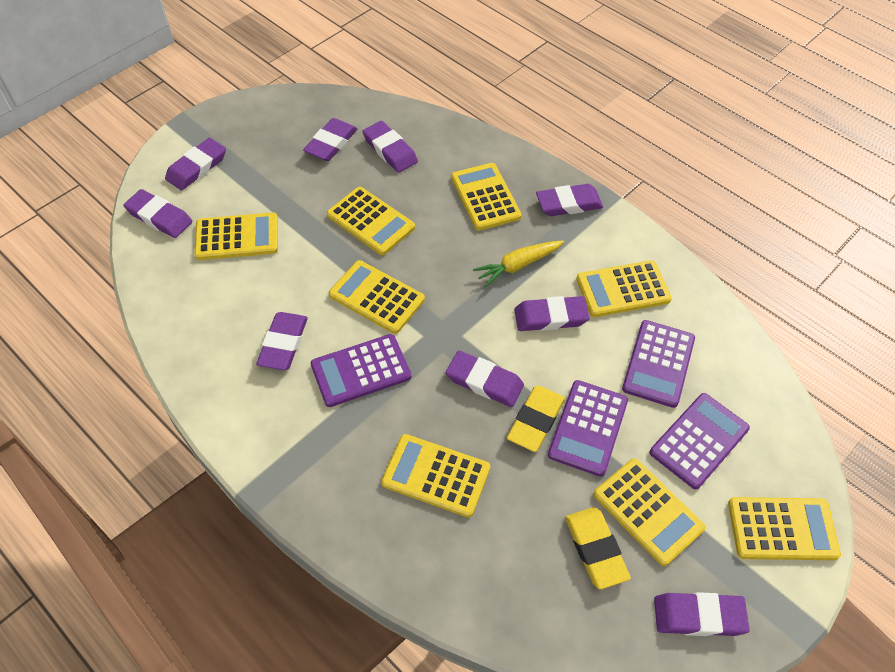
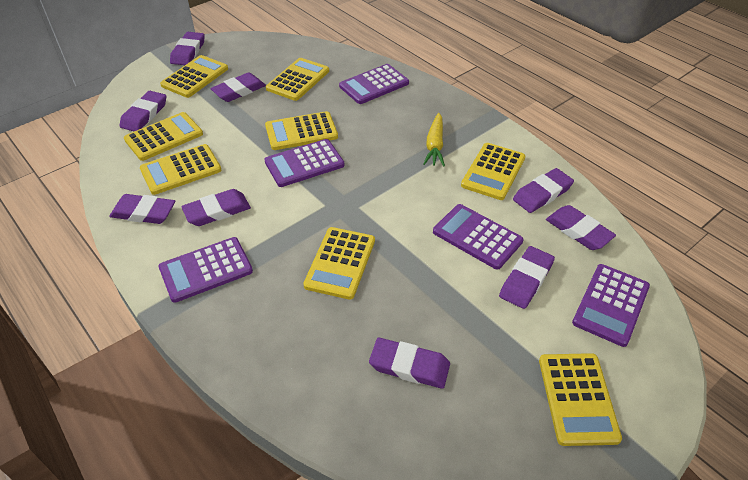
purple calculator: [311,334,411,407] [548,380,628,477] [622,320,695,408] [650,393,750,489] = 4 -> [158,237,253,303] [264,139,344,187] [339,64,409,104] [433,204,524,270] [572,264,650,347] = 5
yellow eraser: [507,385,565,452] [565,507,631,589] = 2 -> none = 0

